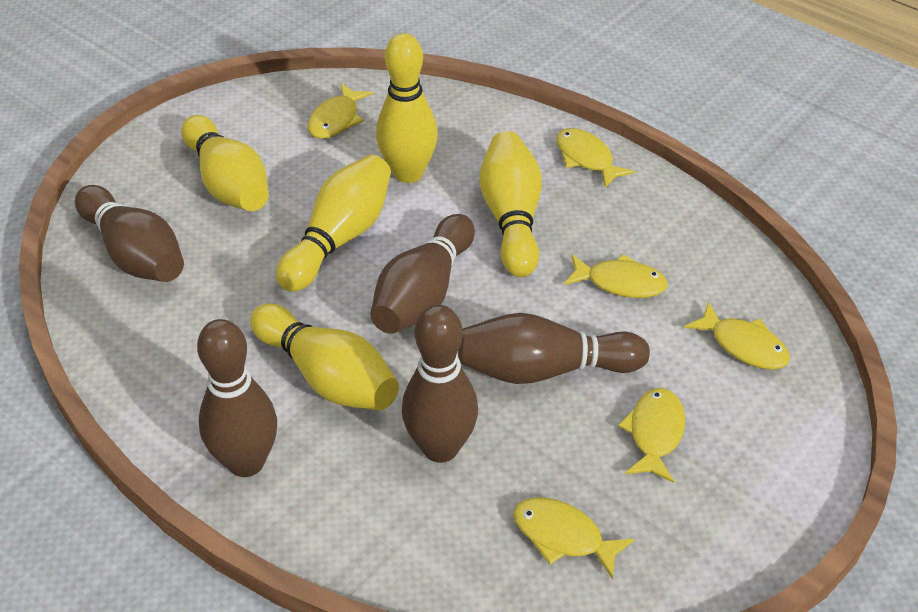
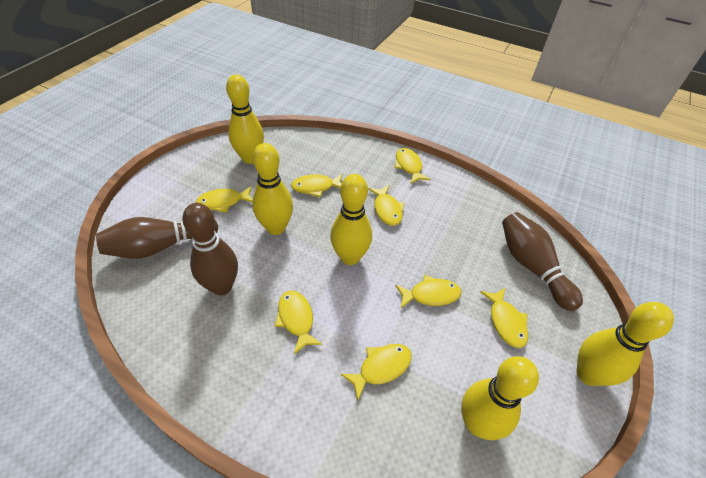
brown bowling pin: [75,185,184,282] [197,319,277,477] [370,214,475,334] [402,305,478,463] [458,313,650,384] = 5 -> [96,217,218,259] [182,203,238,295] [502,212,583,311] = 3
yellow fish: [308,83,373,139] [513,497,634,579] [556,128,635,188] [564,254,668,298] [618,388,685,483] [684,302,790,370] = 6 -> [196,186,253,213] [275,291,323,354] [291,174,342,197] [341,344,412,400] [368,185,405,226] [395,148,431,184] [395,275,461,308] [480,288,528,348] = 8

